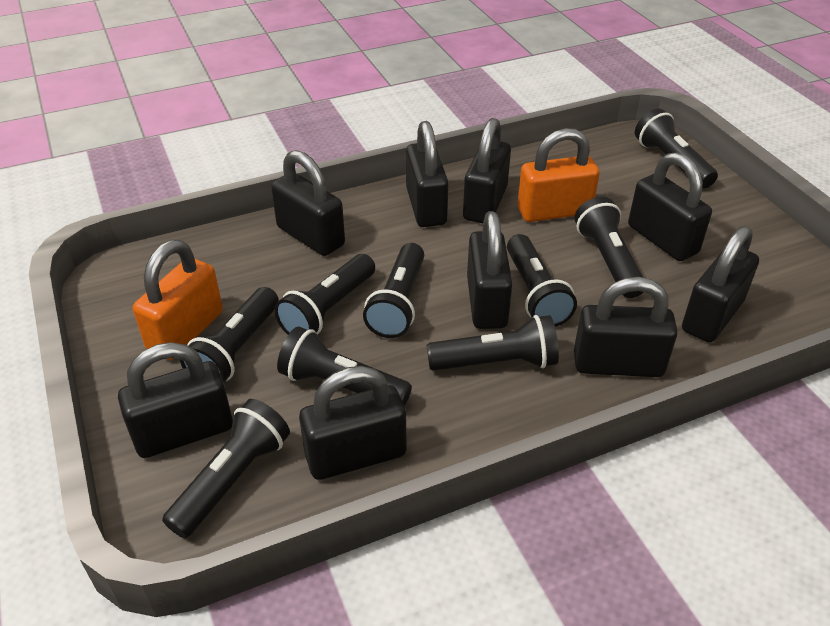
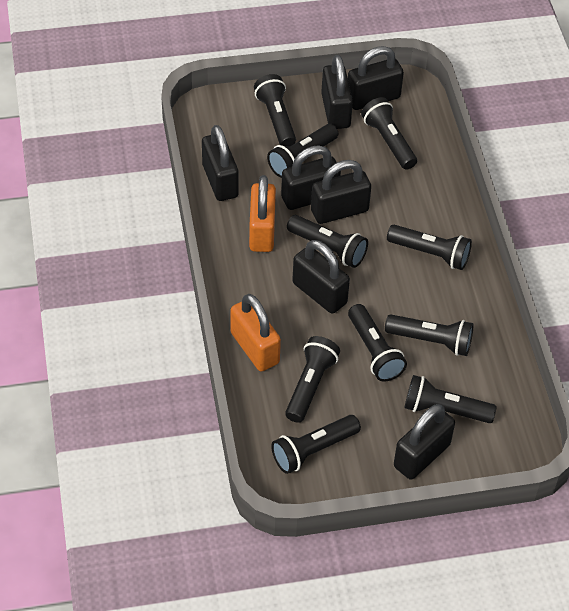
black flashlight: [162,399,290,538] [180,287,279,382] [274,254,375,335] [277,326,412,406] [363,243,424,338] [426,315,559,371] [507,234,577,327] [574,197,643,298] [635,108,718,188] = 9 -> [254,74,296,147] [267,124,338,178] [271,415,361,474] [285,336,340,423] [287,215,368,268] [348,304,407,382] [361,97,417,170] [385,315,473,356] [387,225,472,270] [404,375,497,423] = 10
black padlock: [118,342,233,458] [271,150,345,256] [299,366,407,480] [406,121,449,227] [463,118,511,223] [467,211,512,329] [574,277,678,377] [628,152,712,261] [682,226,759,342] = 9 -> [202,125,239,201] [281,145,341,210] [292,240,350,314] [311,160,371,224] [321,55,353,129] [348,46,404,110] [394,404,455,480] = 7

